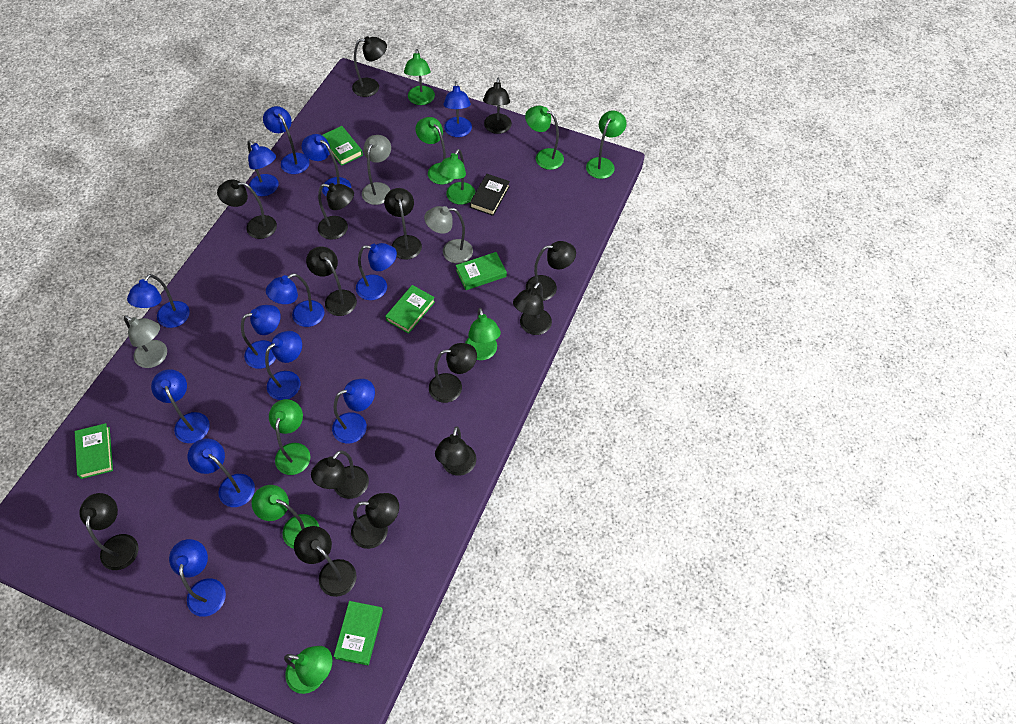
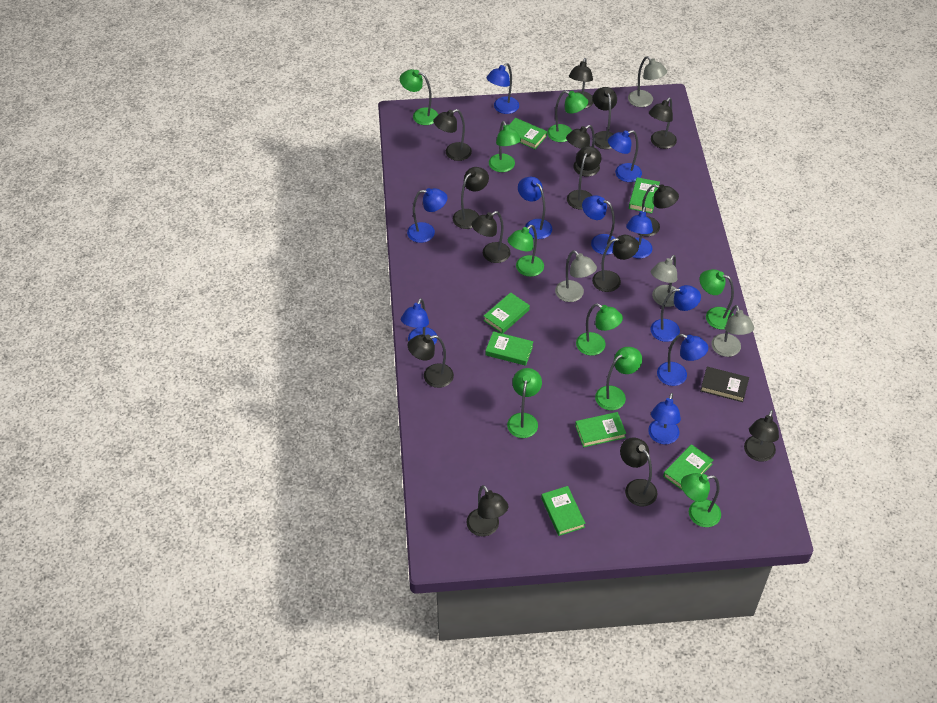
blue lamp: [127,274,190,328] [151,369,210,443] [169,539,226,617] [188,439,255,507] [241,305,281,369] [248,140,278,196] [263,106,310,174] [265,331,302,400] [266,273,324,327] [302,134,351,197] [332,379,375,444] [356,243,397,300] [443,81,472,137] = 13 -> [401,298,437,345] [407,188,447,243] [486,63,519,114] [518,177,552,239] [582,195,615,255] [608,130,642,182] [626,207,653,258] [648,393,681,444] [651,285,701,342] [657,334,708,386] = 10
green book: [75,423,113,479] [322,126,363,166] [334,601,383,665] [385,285,435,334] [456,252,507,290] = 5 -> [483,292,530,334] [485,331,533,366] [509,118,547,149] [541,486,585,536] [575,412,626,447] [629,177,660,213] [663,444,713,491] = 7
grey lamp: [124,315,167,368] [362,135,391,205] [424,206,473,263] = 3 -> [555,250,597,302] [628,56,667,107] [651,255,677,307] [711,305,754,357] = 4

